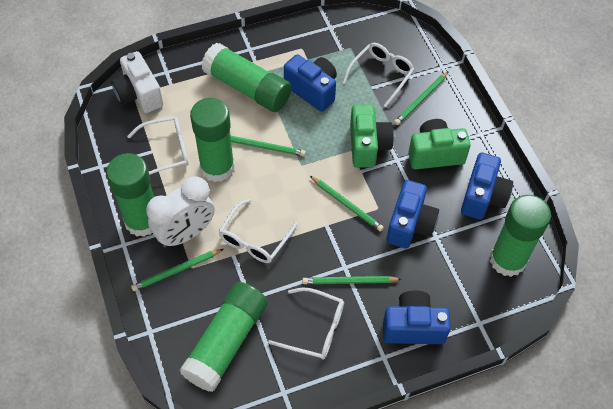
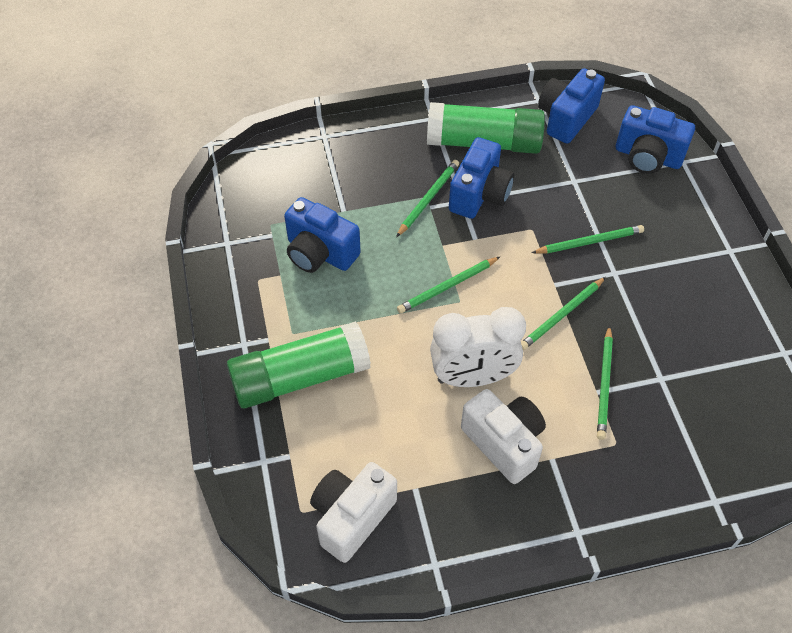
green camera: [350,104,394,168] [408,119,471,169] = 2 -> none = 0
green glue stick: [106,153,154,237] [179,282,267,392] [190,98,235,182] [201,43,292,112] [490,195,551,277] = 5 -> [227,321,371,408] [427,102,545,154] = 2
white camera: [111,51,163,113] = 1 -> [310,462,397,563] [461,389,546,484] = 2
white glasses: [127,116,189,175] [218,199,298,263] [268,288,344,360] [343,43,415,107] = 4 -> none = 0

